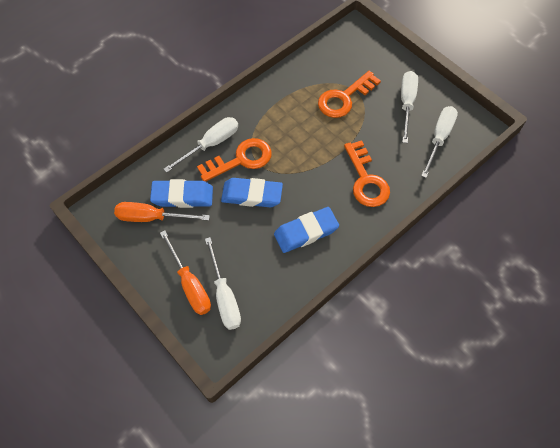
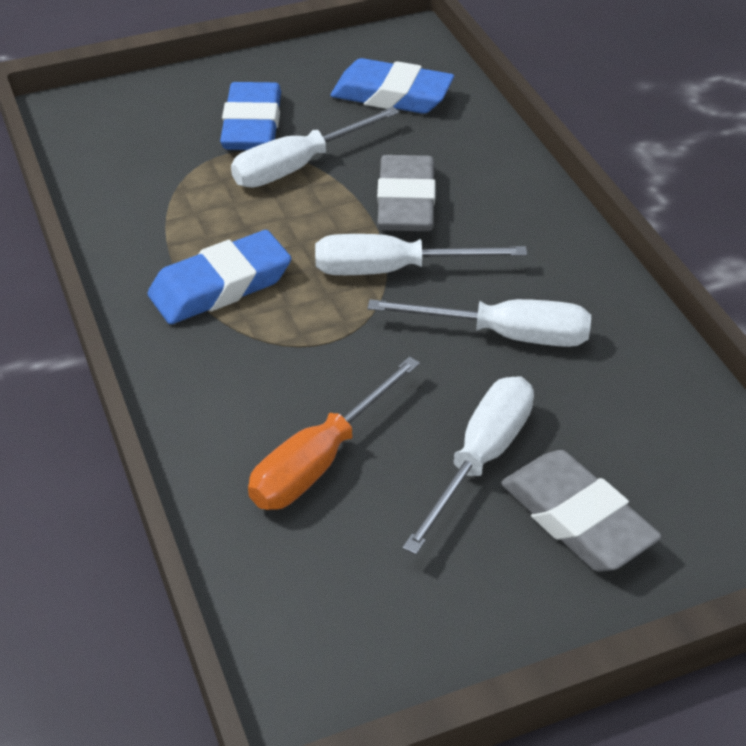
grey eraser: none = 0 -> [377,155,436,231] [501,450,662,572] = 2
orange key: [197,138,272,182] [318,71,381,118] [344,140,390,207] = 3 -> none = 0
orange screwdriver: [114,202,210,222] [160,230,211,315] = 2 -> [248,357,420,510] = 1

